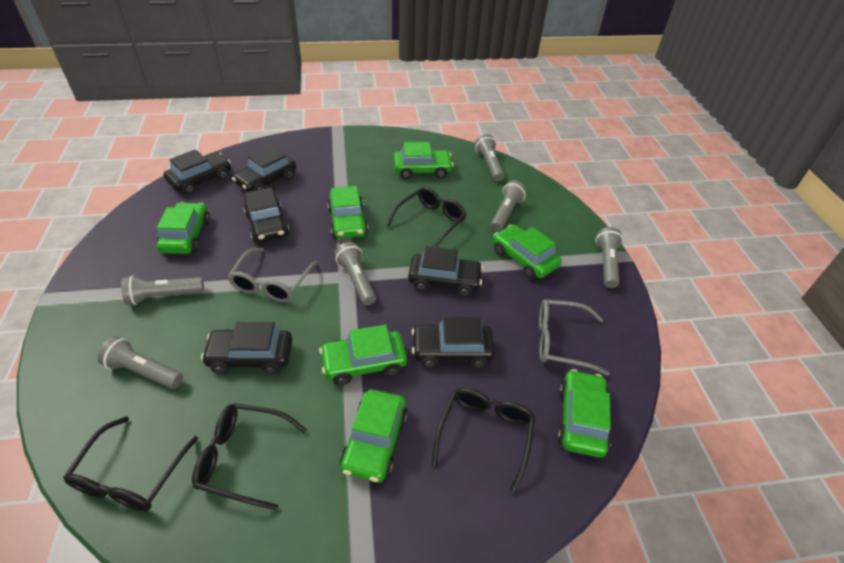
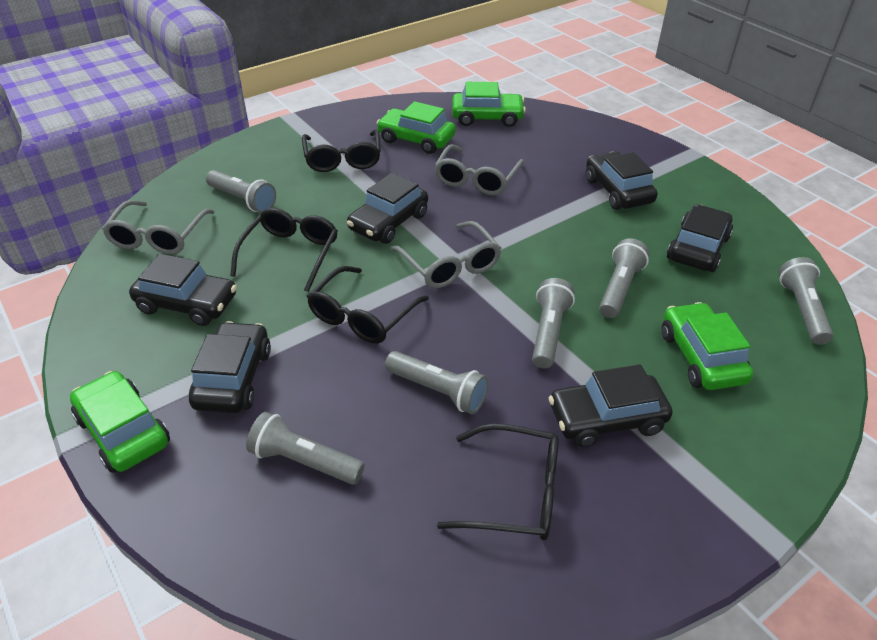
green car: [156,202,210,254] [319,324,407,385] [327,186,368,239] [340,389,408,483] [393,142,453,179] [493,224,561,279] [557,369,611,458] = 7 -> [70,371,170,473] [377,101,456,154] [452,82,526,127] [661,302,753,390] = 4
grey glasses: [227,248,318,302] [539,299,610,376] = 2 -> [102,200,214,254] [391,221,501,288] [434,144,524,196] = 3

